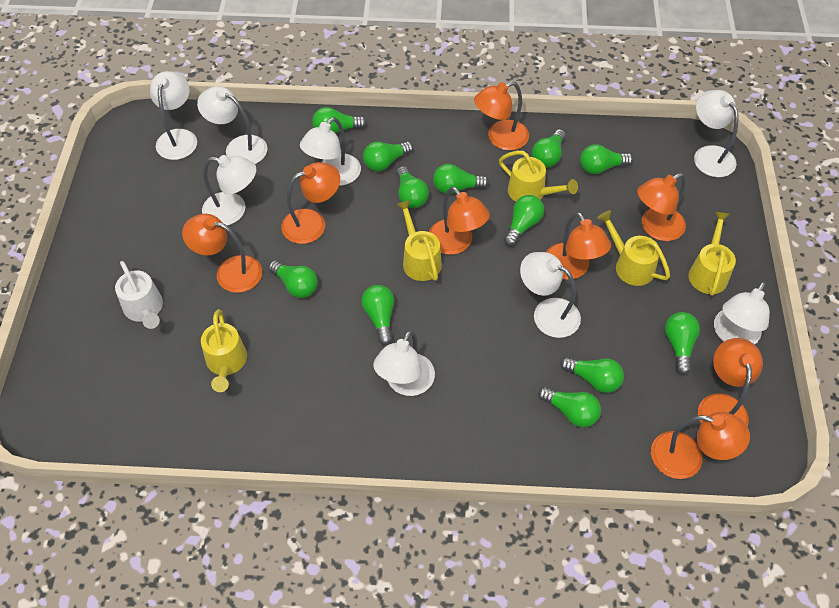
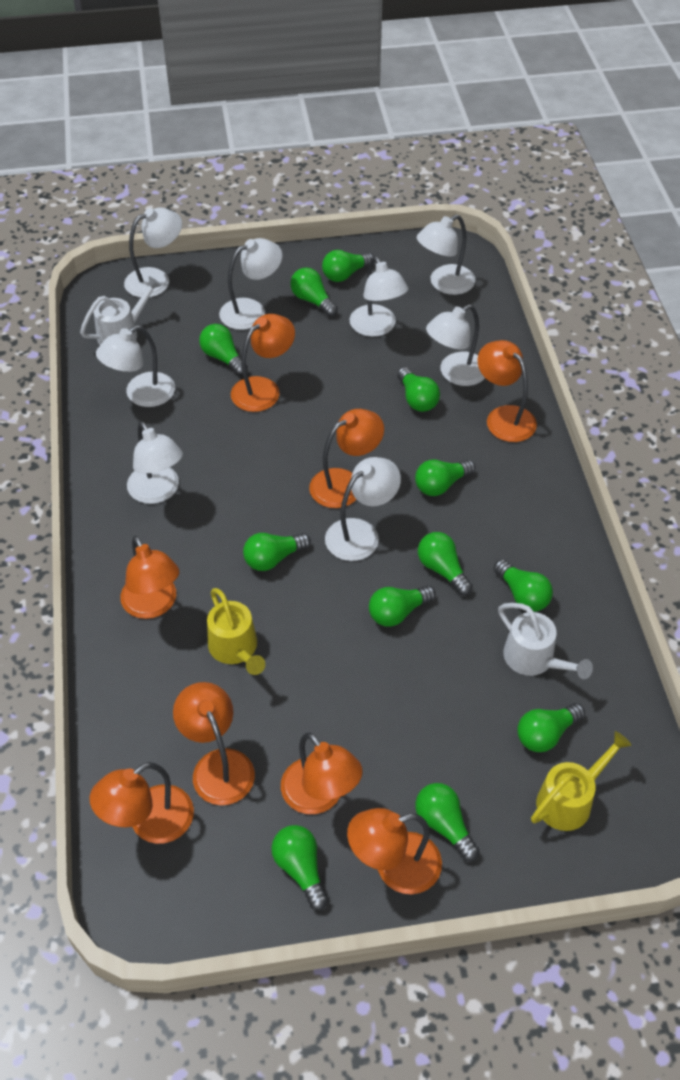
white watering can: [115,261,163,329] = 1 -> [80,276,162,345] [498,603,593,679] = 2
yellow watering can: [201,309,247,392] [396,200,442,281] [499,151,578,202] [597,210,670,286] [688,211,736,296] = 5 -> [207,588,265,675] [531,731,632,831] = 2

